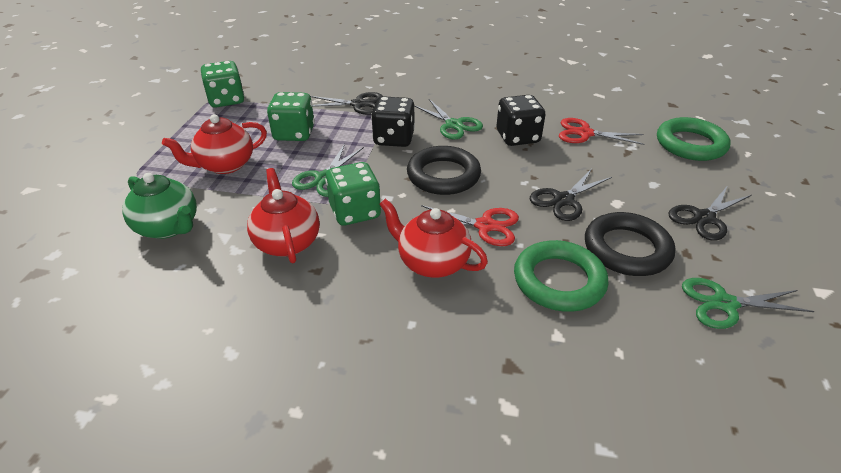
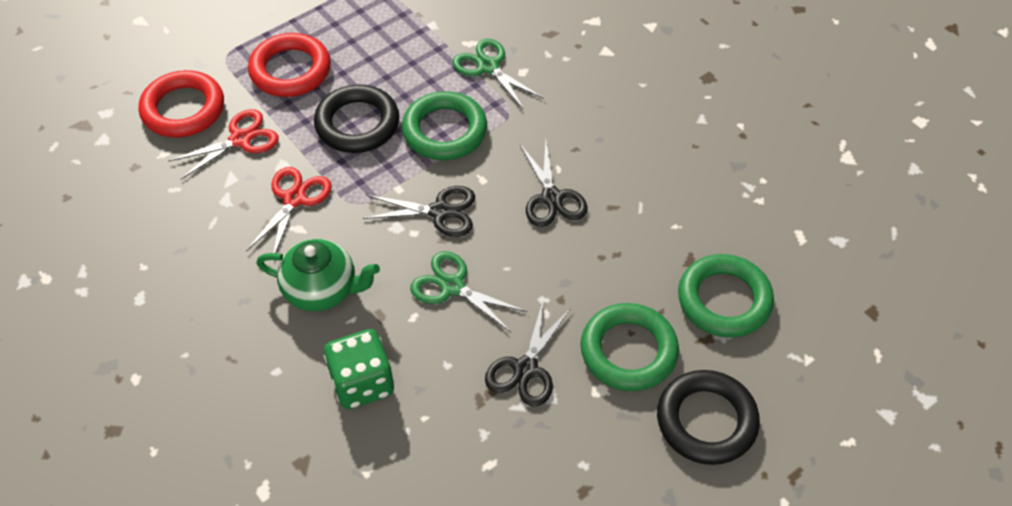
black dice: [371,96,415,147] [496,95,546,146] = 2 -> none = 0
green dice: [200,61,245,108] [267,92,315,141] [325,162,381,225] = 3 -> [324,329,394,409] = 1
green ring: [514,240,609,312] [657,117,731,161] = 2 -> [402,91,487,160] [580,303,679,391] [678,254,774,338] = 3
green scissors: [292,144,364,197] [414,99,483,139] [682,278,815,329] = 3 -> [410,251,527,332] [452,39,544,110] = 2
red ring: none = 0 -> [139,70,224,138] [248,33,331,97] = 2
red teapot: [162,114,267,174] [247,168,320,264] [379,199,488,278] = 3 -> none = 0

